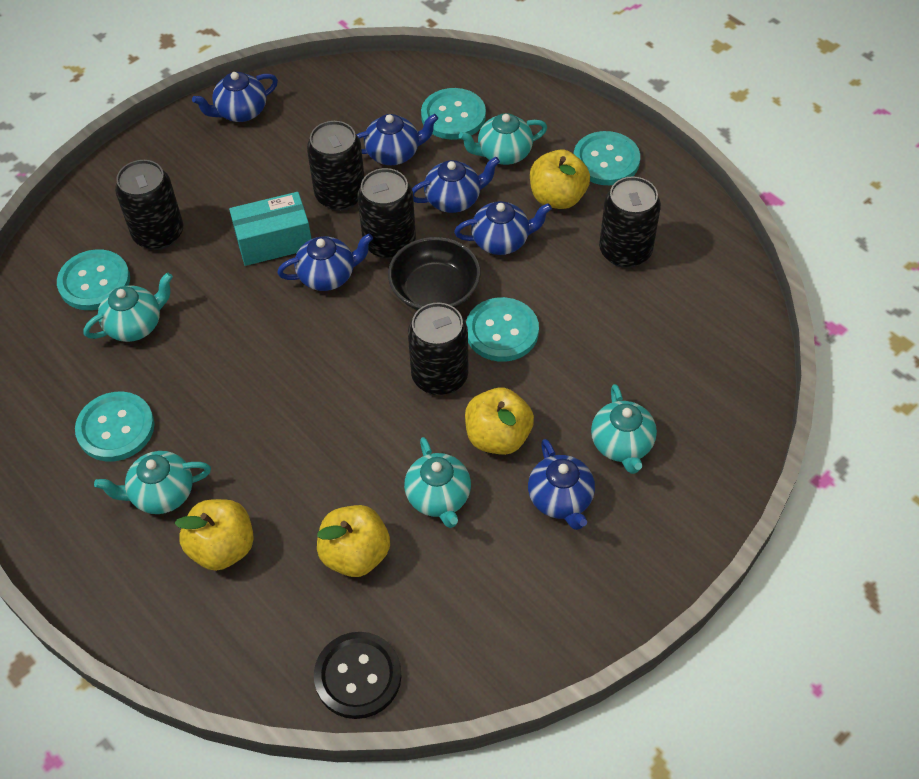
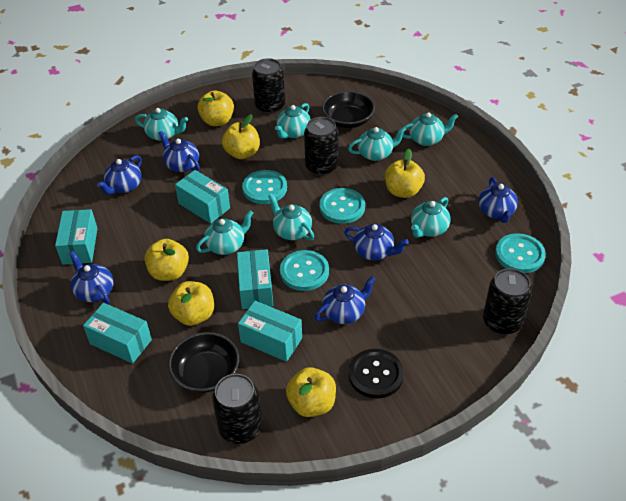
black bowl: [388,237,481,310] = 1 -> [168,332,239,393] [322,91,375,128] = 2
black can: [115,160,183,250] [307,121,365,211] [357,168,416,259] [408,303,469,395] [599,177,661,268] = 5 -> [212,374,262,444] [252,58,285,114] [304,117,339,176] [483,268,532,335] = 4
turquoise box: [229,192,311,266] = 1 -> [55,209,98,265] [83,303,152,364] [175,170,230,224] [237,249,273,309] [238,301,302,362] = 5
turquoise button: [57,249,130,310] [75,392,154,461] [421,88,486,140] [466,297,539,362] [574,131,640,185] = 5 -> [242,170,287,204] [280,250,329,291] [319,188,365,224] [495,233,546,273] = 4
turquoise teapot: [84,273,173,342] [94,451,211,514] [404,437,471,528] [459,113,547,165] [591,384,657,474] = 5 -> [135,108,188,141] [196,210,253,255] [268,194,314,241] [275,103,311,139] [348,127,406,161] [403,112,458,146] [411,197,450,238] = 7
yellow apple: [175,499,254,571] [317,505,390,577] [465,388,534,455] [530,150,590,209] = 4 -> [145,239,189,281] [168,281,214,326] [197,91,234,126] [222,114,260,159] [286,367,336,417] [385,149,425,198] = 6

